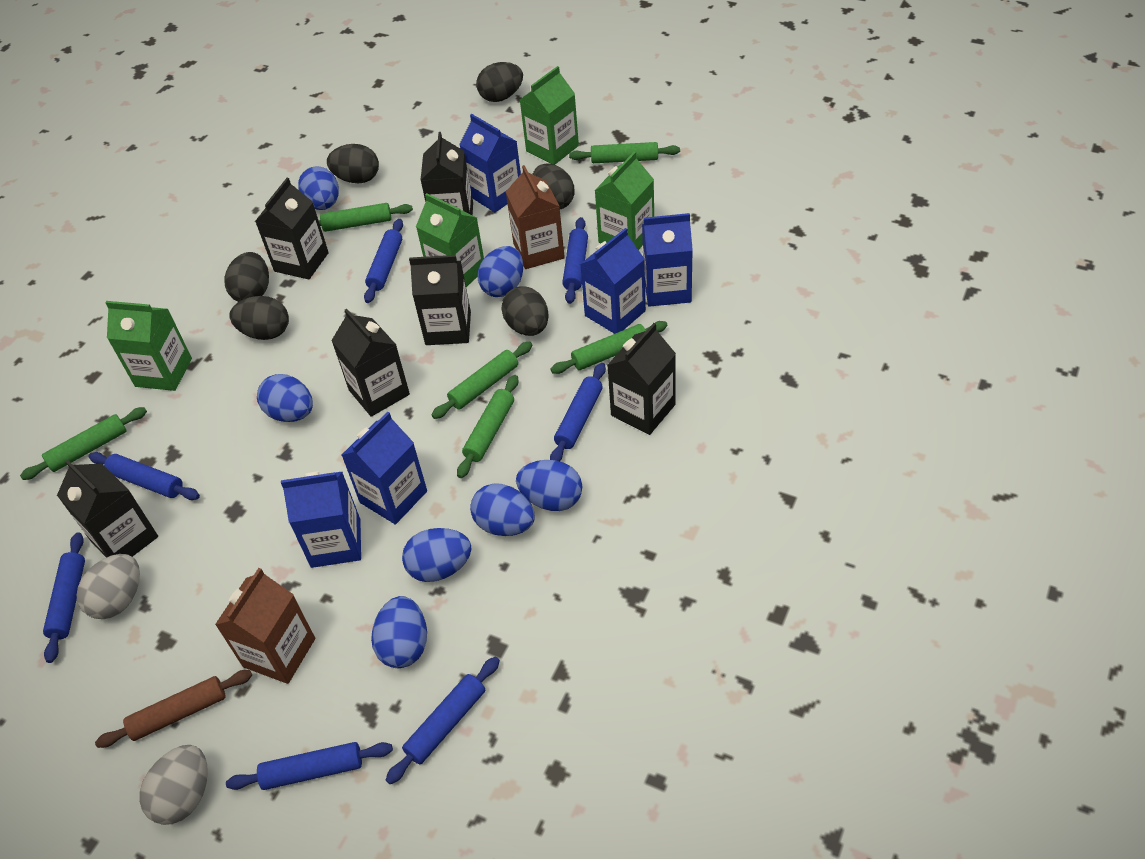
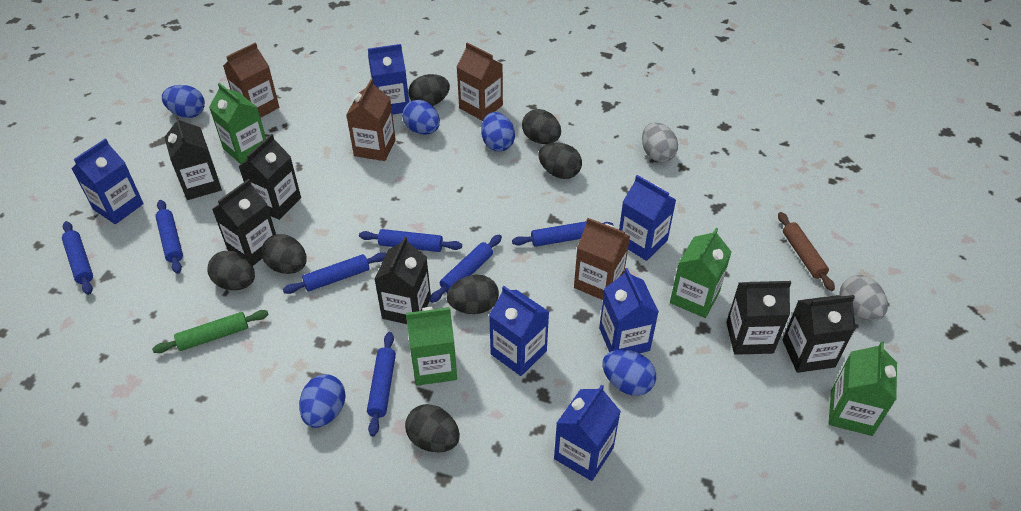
black egg: [225,252,269,302] [229,296,289,340] [327,144,379,183] [477,62,523,102] [501,286,549,336] [533,164,574,209] = 6 -> [207,251,255,290] [261,234,307,274] [405,404,460,452] [408,74,450,106] [447,275,499,314] [522,109,561,144] [538,143,582,179] = 7
blue carton: [281,471,361,568] [342,412,427,524] [459,114,521,212] [580,228,646,334] [642,213,693,307] = 5 -> [71,139,144,224] [368,44,409,115] [489,286,549,376] [554,384,621,481] [599,268,659,353] [619,175,676,261] = 6
blue egg: [257,374,313,422] [298,166,339,210] [371,596,427,668] [402,528,472,582] [470,483,535,536] [477,246,523,297] [516,460,582,511] = 7 -> [162,85,205,118] [299,374,346,428] [402,100,440,135] [481,112,515,152] [602,350,656,396] = 5
brown carton: [215,568,315,684] [506,165,565,269] = 2 -> [223,43,279,118] [346,79,396,161] [457,42,503,121] [574,218,630,300] = 4
green rolling pin: [20,407,147,480] [319,203,413,232] [432,341,532,419] [457,375,519,478] [550,321,668,374] [569,142,680,163] = 6 -> [152,310,269,353] = 1

